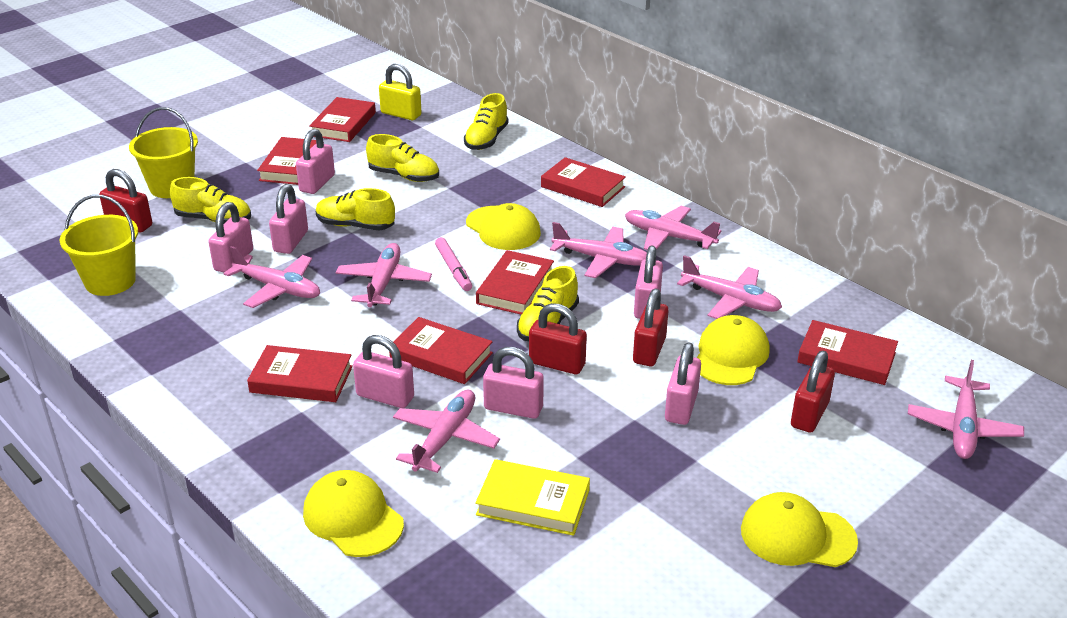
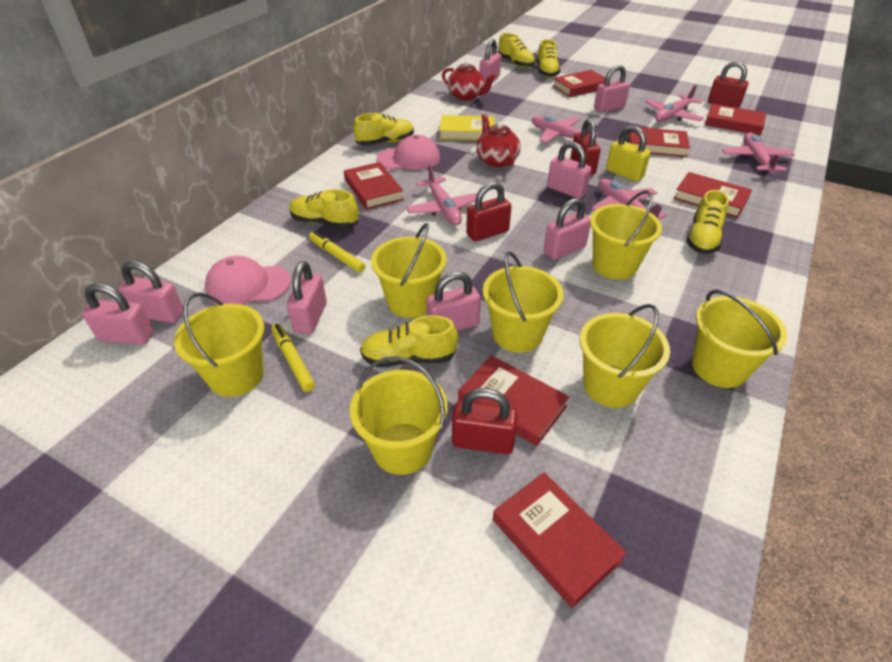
pink cap: none = 0 -> [205,256,291,305] [377,135,440,170] = 2
pink marker: [435,237,472,291] = 1 -> none = 0
pink padlock: [208,202,253,272] [269,184,308,254] [296,129,335,194] [353,335,414,408] [483,347,544,419] [634,246,663,319] [665,342,701,425] = 7 -> [82,283,154,345] [118,261,183,323] [287,261,327,334] [426,272,481,331] [479,39,501,83] [544,198,591,260] [547,141,591,199] [594,65,630,112] = 8
pink plane: [224,246,320,308] [336,243,432,307] [393,390,500,473] [550,222,647,278] [625,206,722,250] [677,255,782,319] [908,360,1024,459] = 7 -> [406,164,477,225] [532,116,598,143] [591,179,667,219] [645,85,704,122] [722,132,795,174] = 5
red teapot: none = 0 -> [442,61,496,100] [476,114,521,167] = 2
yellow bucket: [60,195,138,296] [129,107,198,198] = 2 -> [174,292,264,397] [350,356,447,475] [371,223,447,318] [483,251,563,352] [579,304,670,408] [590,190,662,280] [692,290,787,388] = 7
yellow cap: [303,470,404,557] [466,203,541,250] [697,315,770,385] [741,492,858,567] = 4 -> none = 0
yellow marker: none = 0 -> [271,323,315,392] [309,231,365,273] = 2
yellow shoe: [170,177,251,224] [316,188,395,231] [366,134,439,182] [464,93,508,150] [517,266,579,341] = 5 -> [289,189,358,228] [353,113,414,146] [360,315,458,367] [498,33,535,68] [537,39,560,78] [686,190,729,254] = 6

